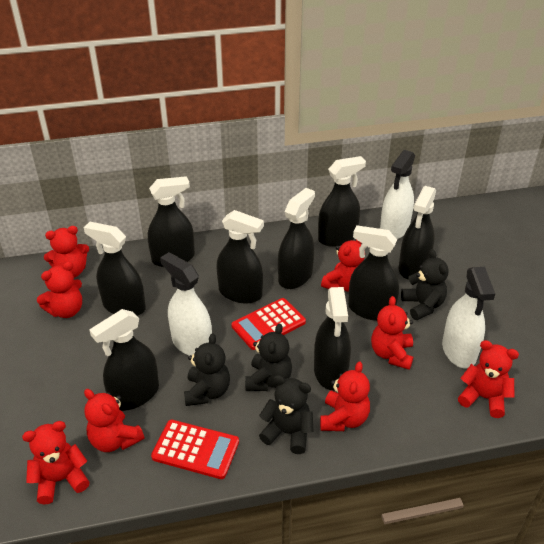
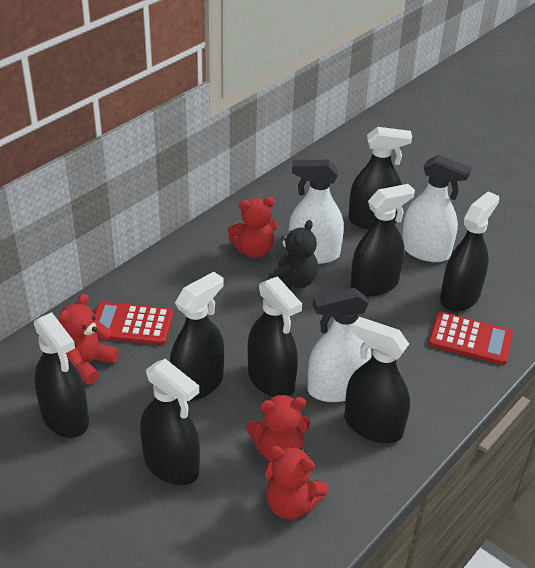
black spray bottle: [84,222,146,316] [89,309,159,411] [148,176,195,267] [216,210,264,303] [278,188,315,289] [314,287,351,390] [318,156,366,247] [348,225,399,321] [398,186,436,280] = 9 -> [34,312,89,438] [140,359,200,485] [170,272,224,401] [248,276,302,397] [345,317,410,443] [348,127,412,229] [351,184,415,296] [440,191,499,312] = 8
black teddy bear: [184,334,230,406] [245,324,292,391] [259,375,314,454] [401,249,448,320] = 4 -> [268,220,318,290] = 1
red teddy bear: [22,421,89,505] [37,261,82,318] [44,226,89,278] [84,389,145,452] [320,361,370,431] [321,240,365,292] [371,296,413,370] [458,340,519,418] = 8 -> [59,293,119,385] [228,197,278,258] [246,395,310,462] [265,446,329,519] = 4

